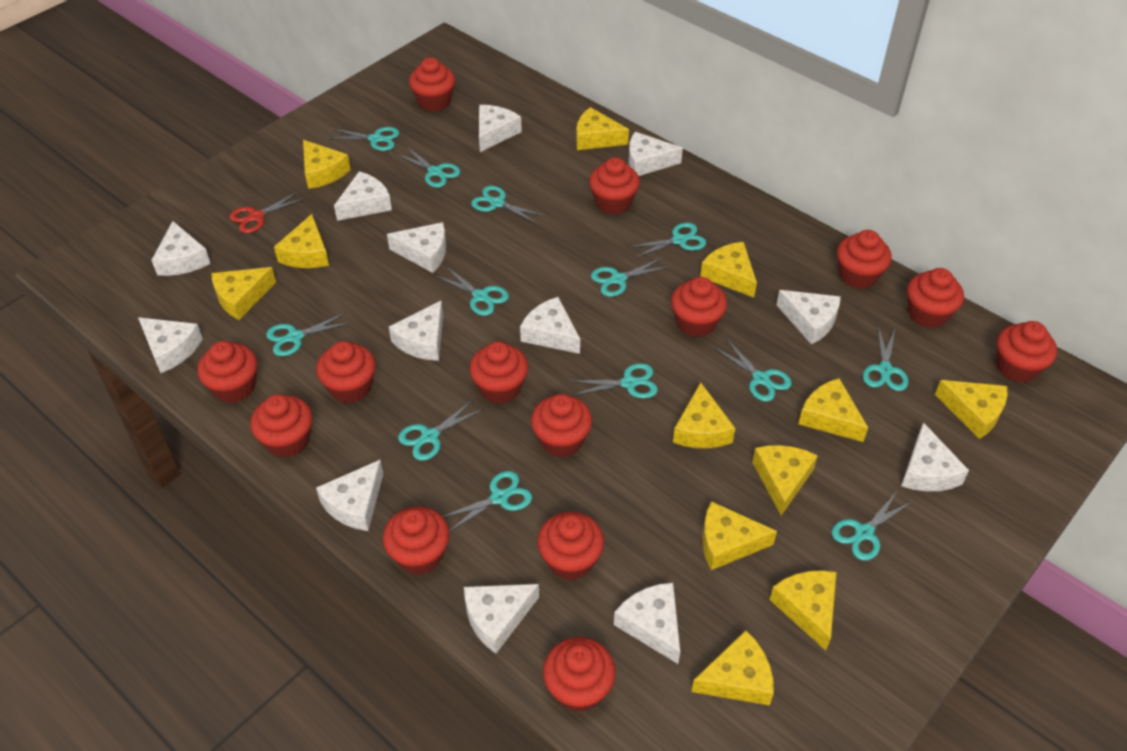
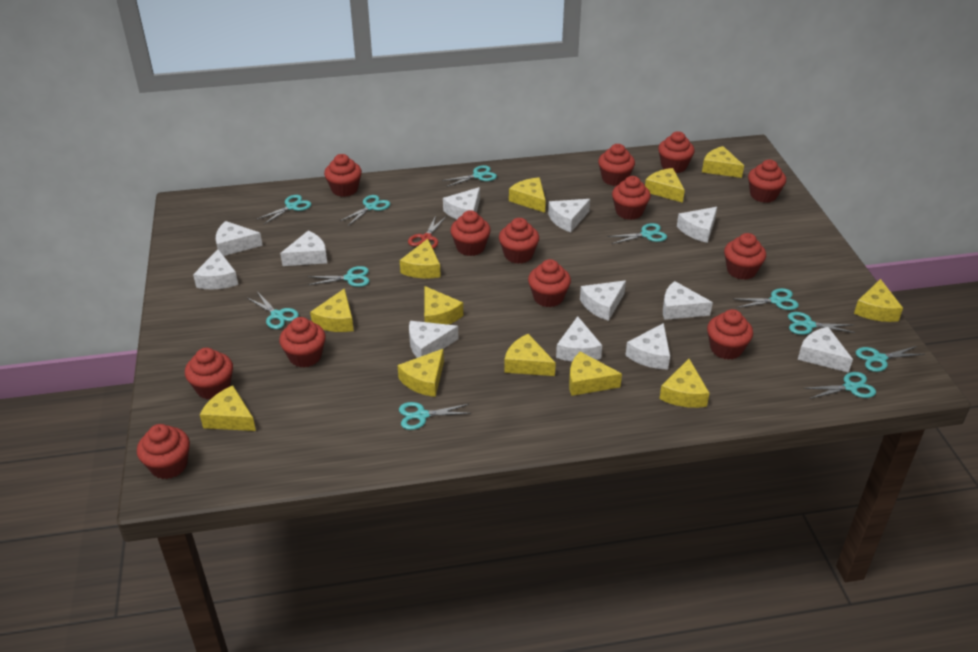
red cupcake: [197,341,257,403] [250,394,313,458] [316,341,376,403] [383,507,450,575] [409,57,455,111] [469,341,528,404] [531,394,592,457] [537,512,604,580] [543,637,616,712] [589,157,640,214] [671,277,727,337] [837,230,892,289] [907,268,964,328] [997,321,1057,383] = 14 -> [137,424,190,479] [185,348,233,399] [279,317,326,368] [324,154,362,197] [450,210,491,256] [499,218,539,264] [528,259,571,307] [598,144,635,186] [612,176,651,220] [658,131,695,173] [707,309,753,360] [724,233,766,280] [748,160,786,203] = 13
turquoise scissors: [266,313,351,357] [327,127,399,151] [396,146,460,188] [398,400,484,461] [435,266,509,316] [442,471,532,532] [471,186,545,224] [570,363,658,399] [591,257,669,297] [629,223,706,258] [715,340,792,402] [832,490,913,561] [863,327,908,391] = 13 -> [247,292,299,329] [257,195,311,224] [308,266,369,287] [340,195,390,226] [399,402,472,430] [442,165,497,187] [607,223,667,244] [735,288,799,310] [788,312,856,335] [803,372,876,399] [856,346,924,372] = 11
white cheese: [138,317,203,373] [152,221,211,276] [316,460,383,531] [334,171,392,221] [387,222,446,273] [389,300,443,361] [464,584,539,653] [479,105,522,152] [520,297,580,354] [614,583,680,664] [629,132,683,176] [776,290,841,344] [901,422,969,491] = 13 -> [193,249,238,290] [216,221,263,256] [280,231,327,266] [409,321,458,358] [443,187,480,219] [548,199,590,232] [556,316,602,361] [580,281,626,321] [625,323,670,369] [663,281,713,320] [677,207,717,243] [798,327,853,373] = 12

